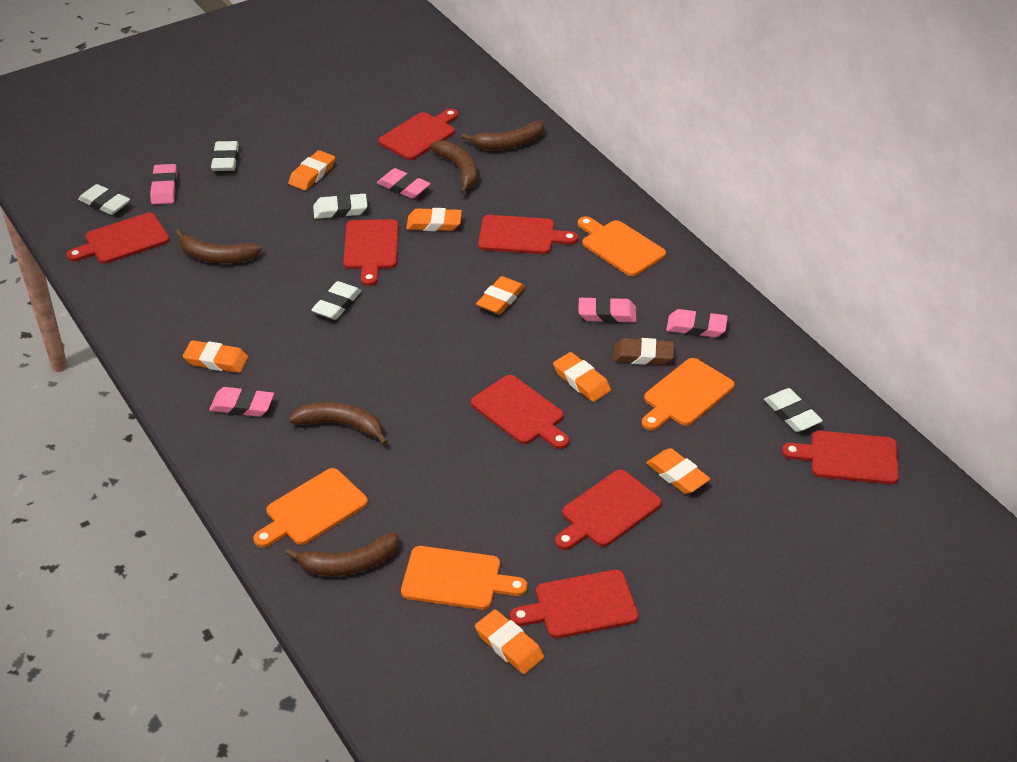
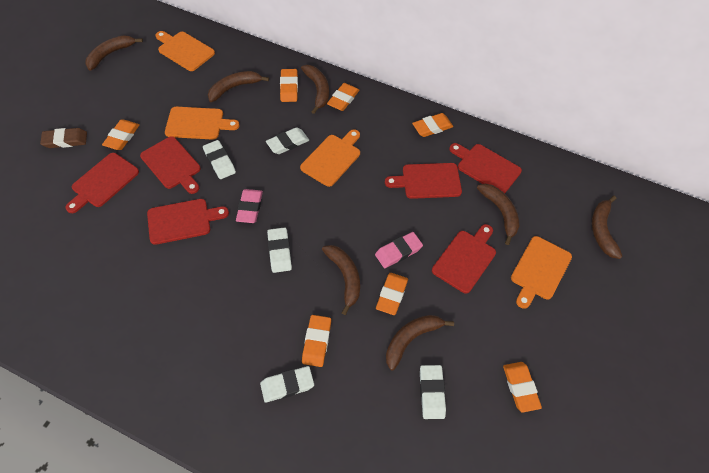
brown banana: [175,229,262,263] [285,532,398,576] [289,402,388,445] [430,141,477,194] [461,121,544,150] = 5 -> [85,35,143,71] [208,71,269,102] [301,65,329,114] [322,245,360,315] [386,315,454,370] [477,184,519,245] [592,196,622,259] = 7
pink eraser: [150,164,177,204] [209,387,274,417] [377,168,431,199] [579,297,637,323] [666,309,728,338] = 5 -> [236,189,263,223] [375,232,423,268] = 2
red cutting board: [67,213,169,264] [343,219,398,286] [378,109,458,160] [471,375,569,449] [478,215,578,254] [510,570,639,639] [555,470,662,550] [782,431,899,484] = 8 -> [65,153,139,213] [140,136,201,194] [147,199,229,245] [385,163,462,199] [432,224,496,294] [449,143,522,193] = 6

